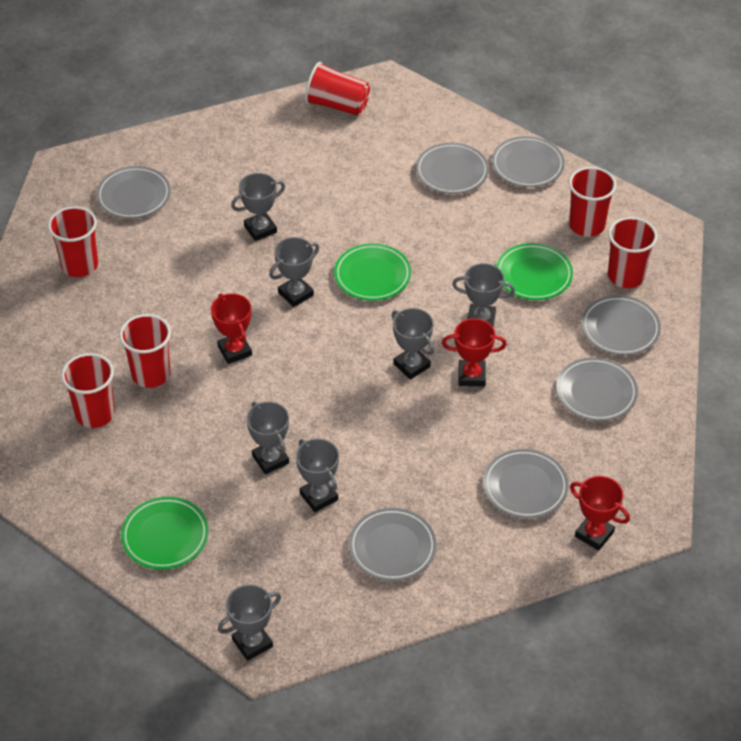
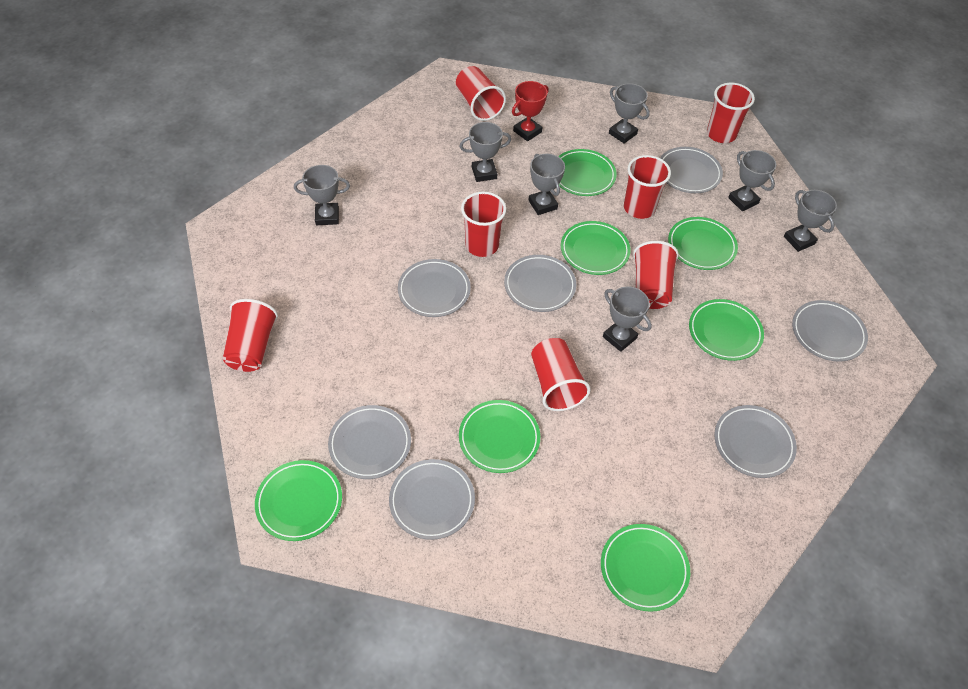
green plate: [121,497,209,570] [334,243,411,301] [496,243,573,300] = 3 -> [255,460,342,541] [459,400,540,473] [558,149,617,196] [561,221,631,275] [601,524,690,612] [668,217,738,270] [689,299,764,361] = 7
red cup: [48,206,98,277] [61,353,115,428] [119,314,171,388] [305,62,370,115] [569,167,617,237] [608,217,658,288] = 6 -> [223,299,278,372] [456,66,506,121] [461,192,506,257] [531,338,591,411] [624,155,671,219] [633,241,679,309] [707,83,755,143] = 7
red trophy: [211,293,252,364] [442,318,507,387] [570,476,630,551] = 3 -> [512,81,549,141] = 1

